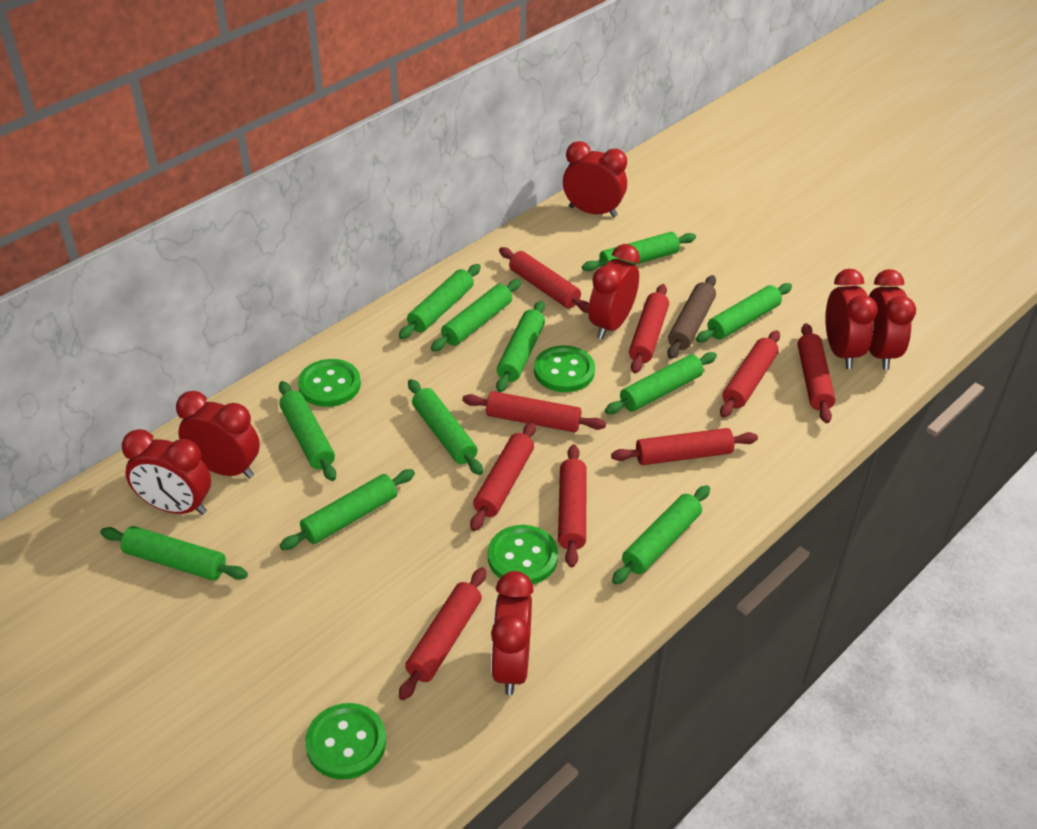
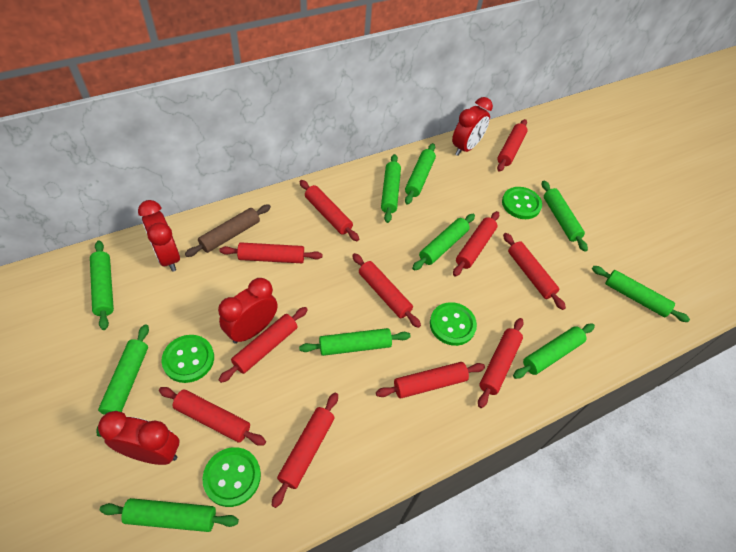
green rolling pin: [100,526,248,580] [279,381,336,481] [280,469,415,550] [399,264,481,339] [408,379,483,475] [431,279,521,352] [496,301,545,392] [582,232,696,271] [605,352,717,414] [612,485,710,584] [696,283,792,342] = 11 -> [90,241,114,330] [96,324,149,437] [100,498,239,532] [299,328,411,356] [381,154,401,223] [405,143,436,205] [412,214,475,271] [513,324,595,379] [542,181,588,252] [592,266,690,322] = 10
red clock: [122,429,211,515] [176,391,260,479] [491,571,534,695] [563,141,627,217] [588,244,640,339] [825,269,878,369] [869,269,916,370] = 7 -> [98,411,179,465] [138,200,180,272] [218,278,278,344] [452,97,493,156] = 4
red rolling pin: [399,567,486,700] [462,391,606,433] [470,422,536,531] [499,247,589,313] [558,445,587,567] [611,428,758,465] [629,284,669,374] [720,330,780,418] [798,323,835,423] = 9 -> [159,387,266,446] [219,242,322,263] [219,307,308,383] [271,393,338,508] [300,180,359,241] [352,253,421,328] [376,362,485,398] [453,211,499,277] [478,318,524,408] [497,119,528,172] [503,233,566,310] = 11

